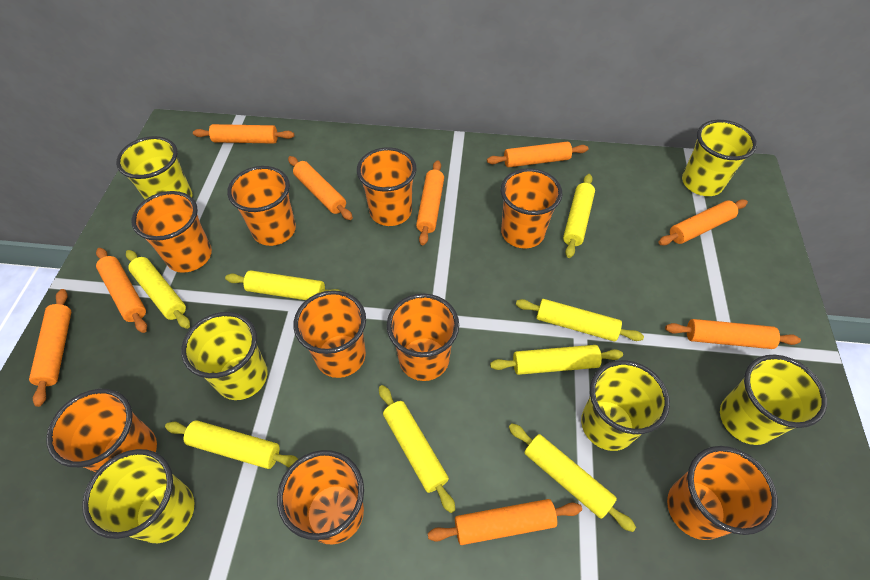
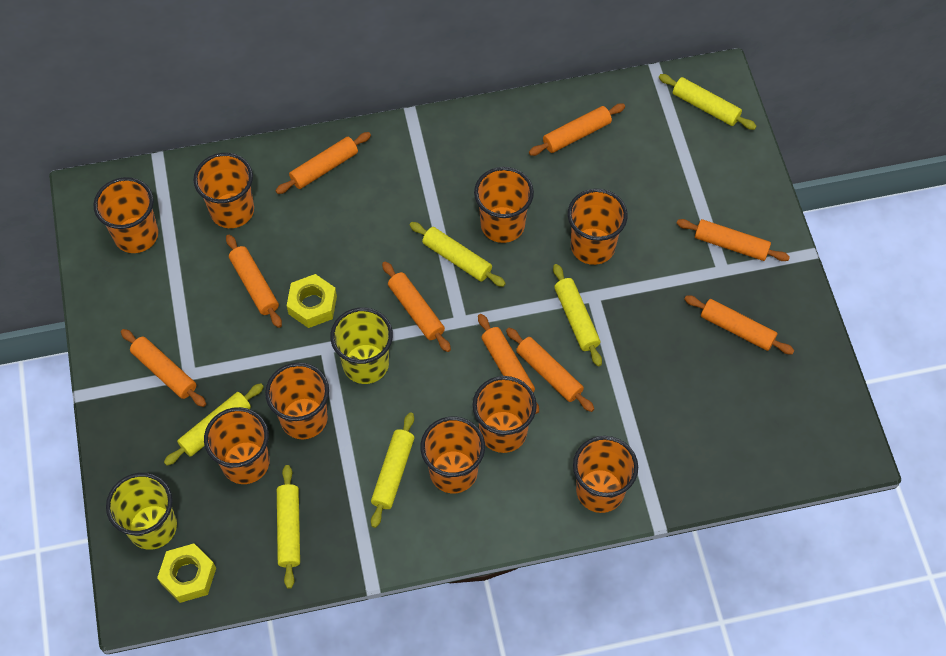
yellow cup: [82,449,194,543] [116,136,192,199] [181,312,268,400] [581,360,670,451] [682,120,757,196] [720,355,827,445] = 6 -> [106,473,177,550] [330,307,393,384] = 2
yellow nut: none = 0 -> [157,544,216,603] [287,274,337,328] = 2
yellow rolling pin: [126,250,190,329] [165,420,298,469] [225,270,341,300] [379,385,455,513] [490,345,623,375] [509,424,636,532] [516,299,644,341] [563,174,595,258] = 8 -> [164,383,264,466] [277,465,300,589] [371,412,414,528] [410,222,506,287] [553,264,602,366] [659,74,757,130] = 6

